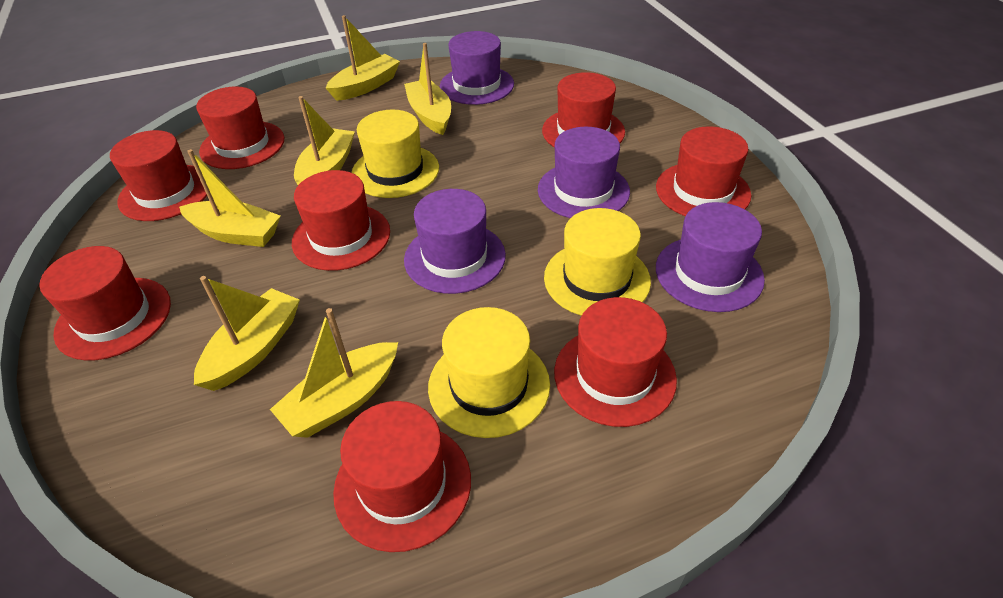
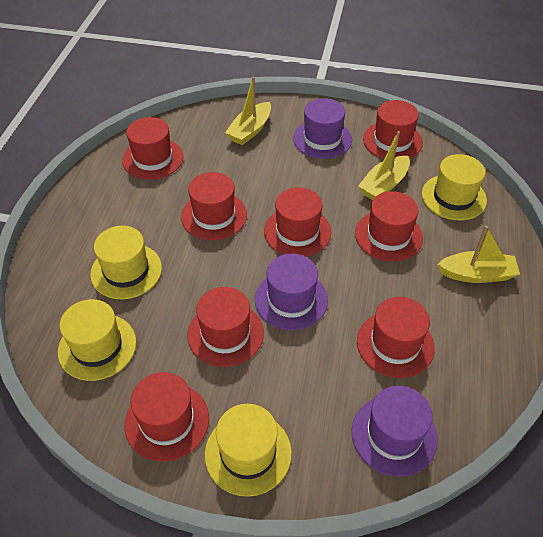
purple hat: [404,189,506,294] [440,31,514,105] [538,127,630,218] [656,202,765,312] = 4 -> [255,254,328,330] [293,98,352,159] [352,386,438,477] = 3
yellow boat: [179,149,281,247] [194,276,300,391] [270,308,398,438] [294,96,355,185] [326,15,400,101] [404,43,451,135] = 6 -> [225,77,271,145] [358,131,410,200] [437,226,520,283] = 3
yellow hat: [352,110,439,198] [428,307,550,438] [544,208,651,316] = 3 -> [58,299,136,381] [90,226,162,299] [205,404,292,497] [422,154,487,221] = 4

